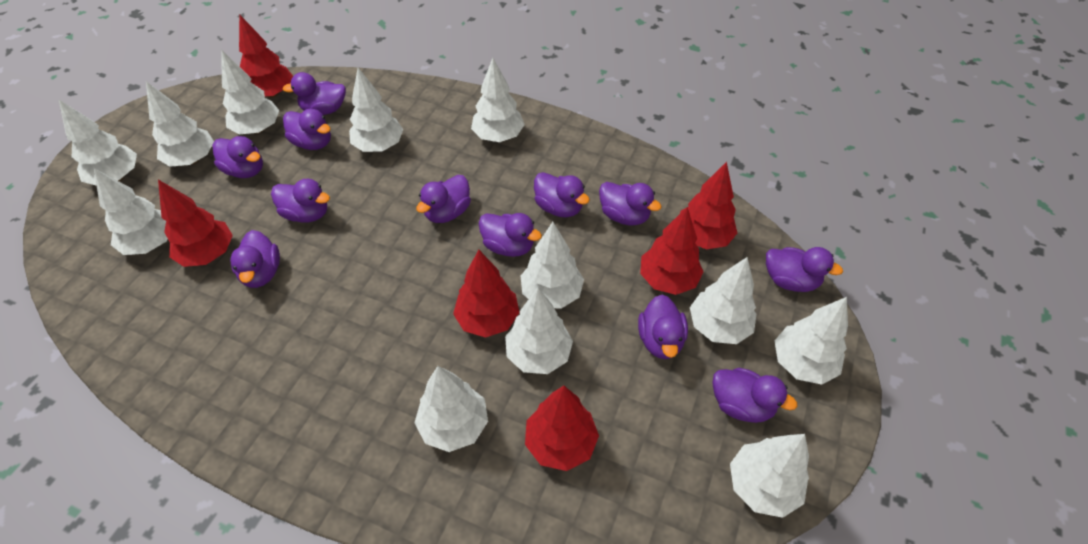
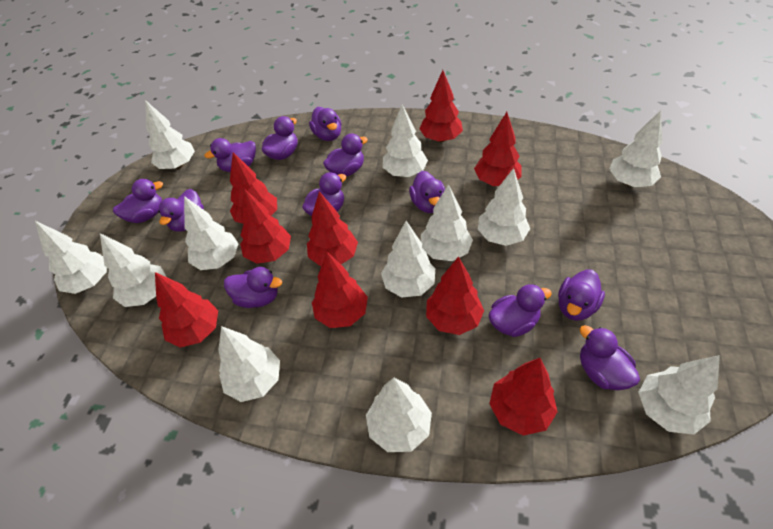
red tree: [158,180,233,267] [239,14,293,98] [453,250,520,338] [525,386,599,471] [640,207,704,295] [680,162,737,249] = 6 -> [155,272,218,348] [230,152,277,224] [240,189,291,264] [307,192,358,266] [312,252,368,328] [419,70,463,142] [426,256,484,335] [474,112,522,186] [489,358,557,436] = 9

